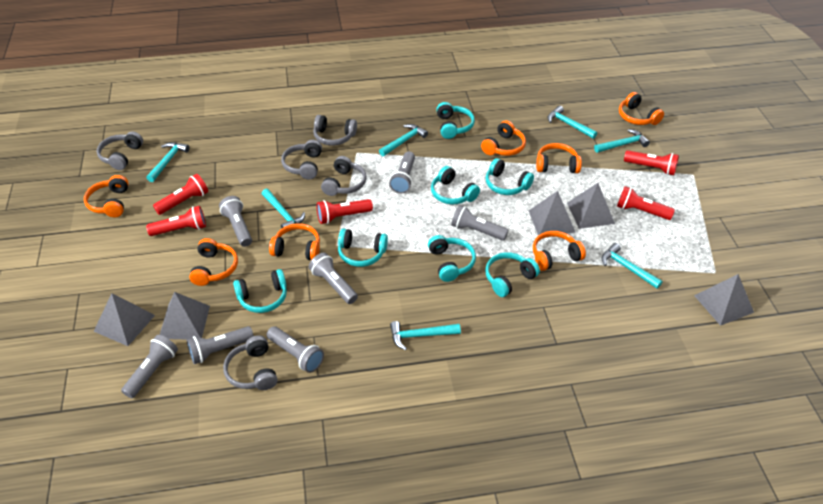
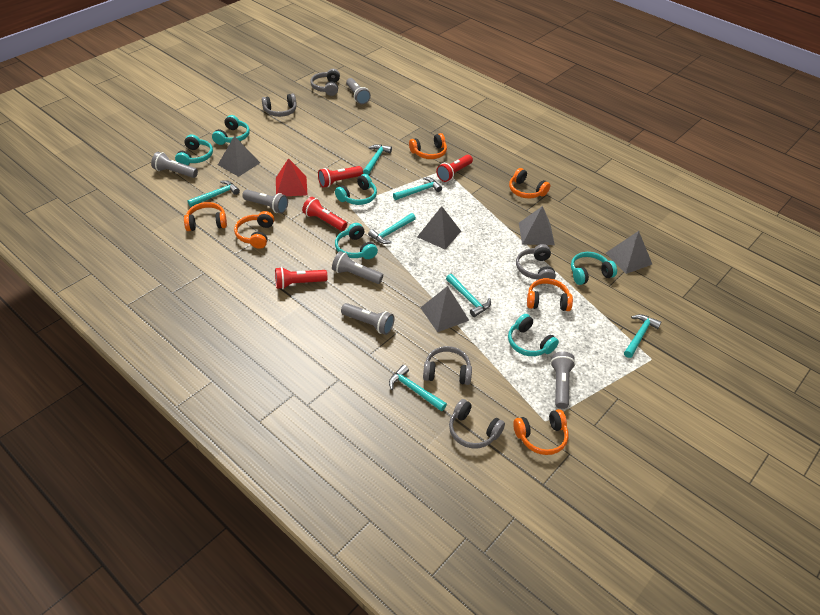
grey flashlight: [121,335,178,398] [187,326,254,364] [219,196,252,247] [267,326,324,373] [309,253,358,304] [389,151,415,193] [451,205,508,241] = 7 -> [151,152,198,178] [242,190,288,214] [332,251,383,284] [341,303,394,335] [346,78,371,104] [550,352,576,409] = 6
orange headphones: [84,175,129,217] [189,238,238,286] [269,223,320,260] [481,120,526,156] [533,231,586,271] [536,143,582,173] [619,92,664,125] = 7 -> [184,202,227,231] [234,211,274,249] [409,133,447,159] [509,168,550,199] [513,409,568,455] [527,278,573,311] = 6
red flashlight: [146,206,206,236] [153,174,208,215] [317,199,373,224] [617,186,675,220] [624,150,679,175] = 5 -> [275,267,327,289] [302,197,347,231] [318,166,363,188] [436,155,473,182] = 4
red pyramid: none = 0 -> [276,158,307,196] = 1
turquoise headphones: [233,269,287,313] [338,228,388,267] [428,235,476,282] [431,166,480,204] [436,102,475,139] [485,252,540,297] [486,158,534,195] = 7 -> [175,134,213,165] [212,115,250,145] [335,174,377,205] [335,223,378,259] [508,314,559,356] [571,252,617,285] = 6

